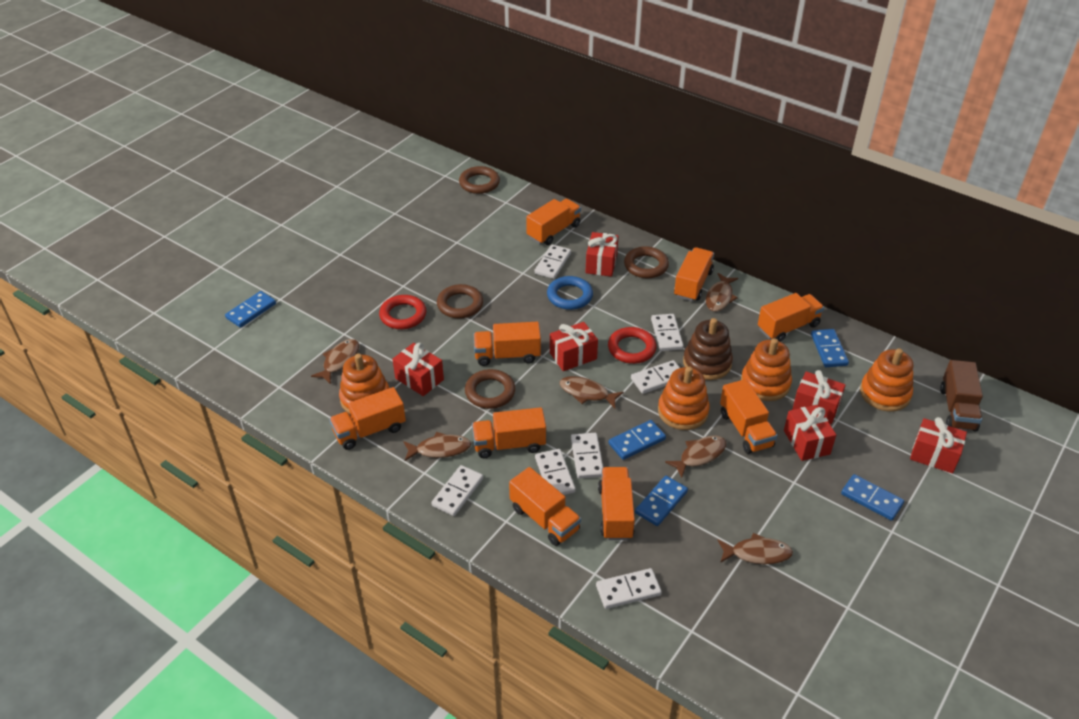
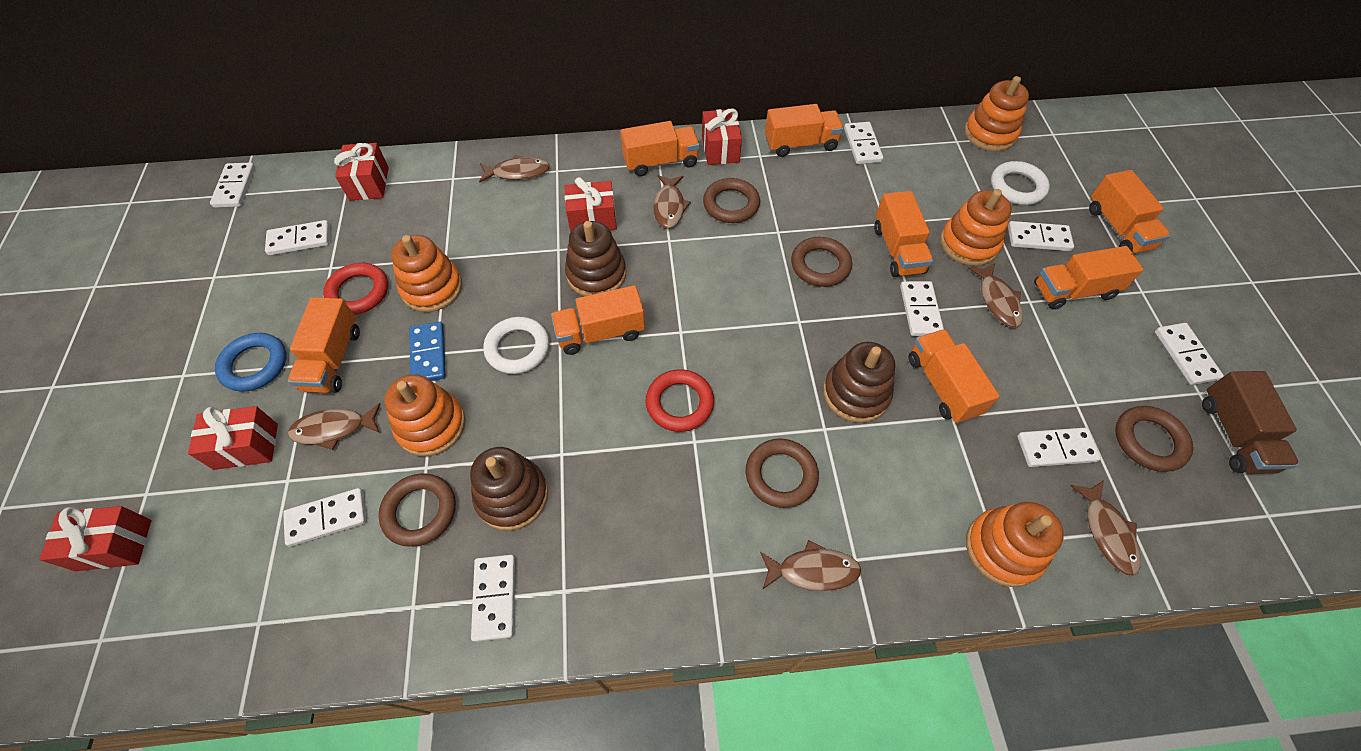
blue domino: [225,291,276,328] [609,420,666,460] [635,476,688,526] [811,329,849,367] [841,474,904,521] = 5 -> [410,322,446,381] = 1
brown ring: [437,284,483,319] [459,166,500,194] [465,369,515,409] [624,246,669,278] = 4 -> [378,473,456,547] [703,178,760,223] [746,438,819,508] [791,237,852,287] [1115,406,1193,472] = 5
brown stacking toy: [683,318,733,380] = 1 -> [470,447,548,531] [565,221,626,296] [823,342,895,423] = 3
orange stacking toy: [339,354,389,414] [658,366,710,430] [741,338,792,401] [860,348,913,412] = 4 -> [384,374,466,456] [391,235,462,312] [940,189,1012,266] [964,76,1029,151] [966,502,1064,587] = 5
orange truck: [329,387,406,450] [472,407,546,458] [473,322,541,366] [509,467,581,546] [526,199,581,245] [598,467,635,540] [674,247,714,301] [720,379,777,454] [758,293,824,342] = 9 -> [288,297,360,393] [551,285,645,355] [620,121,700,176] [765,104,844,157] [874,191,933,277] [909,329,1000,423] [1034,246,1144,309] [1089,170,1170,253] = 8
red gift: [393,343,444,396] [550,322,598,371] [585,232,619,277] [784,405,836,461] [792,370,846,424] [910,417,967,473] = 6 -> [39,506,151,571] [188,406,278,470] [334,143,389,200] [564,177,617,232] [702,109,742,165] = 5
white domino: [431,465,483,516] [535,244,571,279] [535,449,576,495] [571,433,603,479] [596,568,662,609] [631,360,680,394] [651,314,684,351] = 7 -> [210,163,256,208] [265,220,330,255] [283,488,366,547] [471,555,515,642] [844,122,883,164] [900,281,944,336] [1008,221,1074,251] [1017,427,1101,467] [1155,323,1224,385] = 9
white ring: none = 0 -> [484,317,550,374] [991,161,1050,205] = 2

